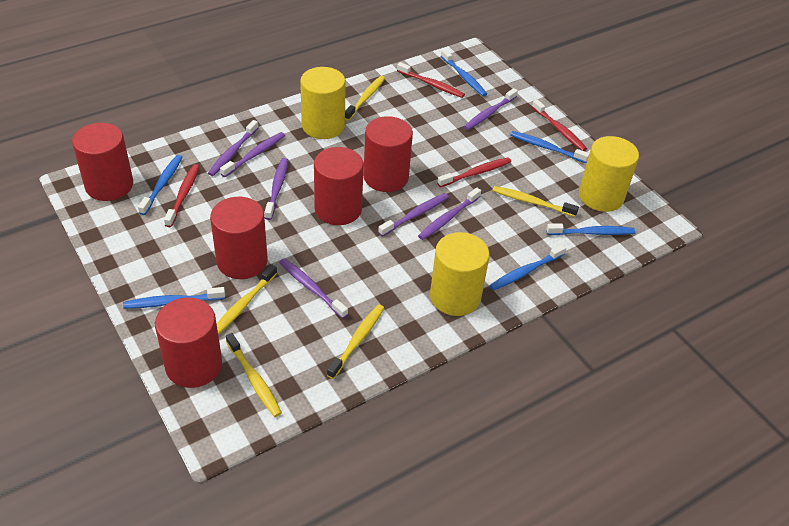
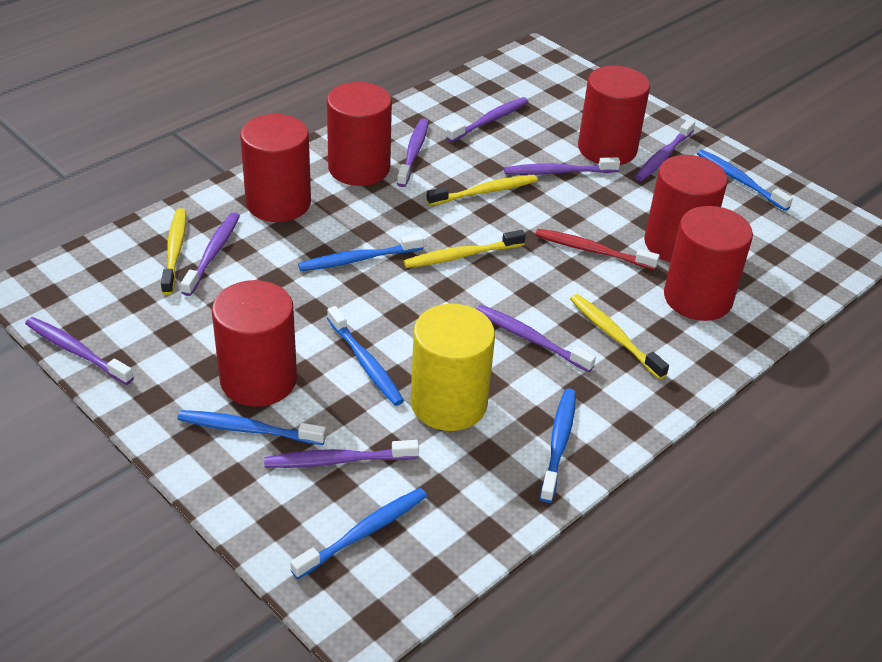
purple toothbrush: [208,120,259,176] [220,132,285,177] [265,158,288,220] [279,258,348,319] [378,193,449,237] [418,187,481,240] [464,88,518,130] = 7 -> [25,317,134,385] [181,212,240,296] [264,440,419,468] [397,119,429,187] [446,97,528,142] [476,305,596,372] [504,157,620,175] [635,119,695,181] = 8
red cylinder: [72,123,133,201] [155,298,222,388] [210,197,268,279] [314,147,364,225] [364,116,413,192] = 5 -> [212,280,297,407] [240,114,311,222] [327,82,392,186] [578,66,650,165] [644,155,728,262] [664,206,753,321] = 6
red toothbrush: [164,164,200,227] [397,62,465,98] [437,158,511,187] [532,99,587,151] = 4 -> [535,229,660,270] = 1
yellow cylinder: [300,67,346,139] [430,232,490,316] [579,136,639,212] = 3 -> [411,304,495,431] = 1
yellow toothbrush: [217,264,277,335] [226,333,282,417] [327,304,384,379] [345,76,385,121] [492,186,579,217] = 5 -> [161,208,186,295] [404,230,526,268] [426,175,537,206] [570,294,669,379] = 4

